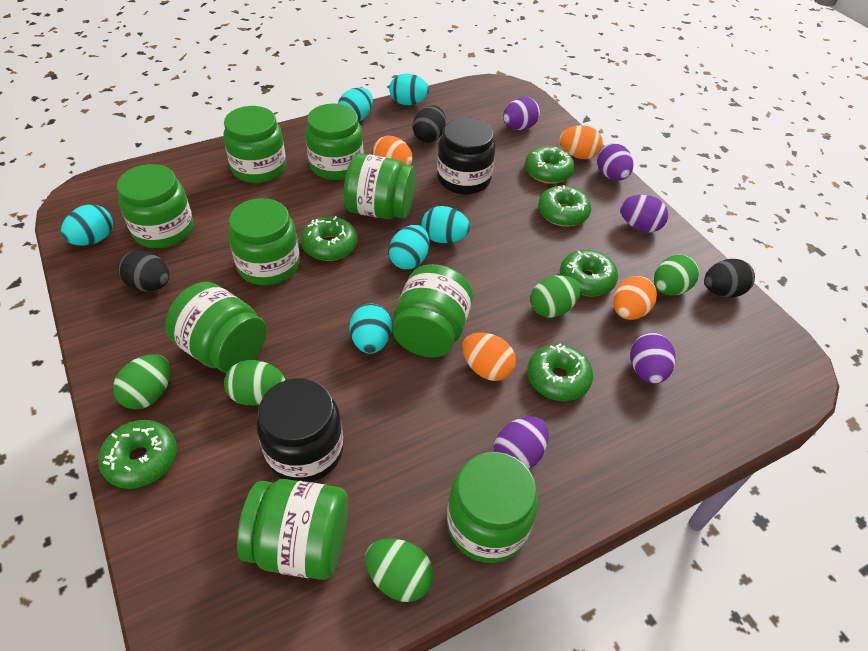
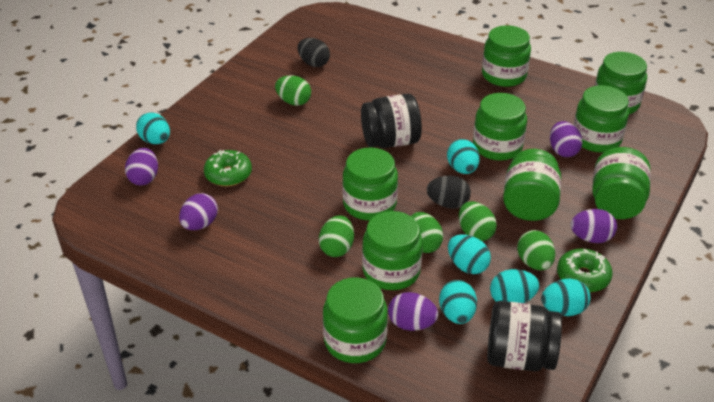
black egg: [118,250,169,292] [413,106,446,143] [704,259,755,298] = 3 -> [298,38,330,67] [427,176,471,209] = 2
green donut: [98,420,177,489] [301,216,357,261] [525,146,575,184] [527,343,593,401] [538,185,591,227] [560,250,618,296] = 6 -> [204,150,252,186] [557,249,613,292] = 2
orange egg: [373,136,413,165] [462,332,516,381] [560,125,603,159] [613,276,657,320] = 4 -> none = 0

